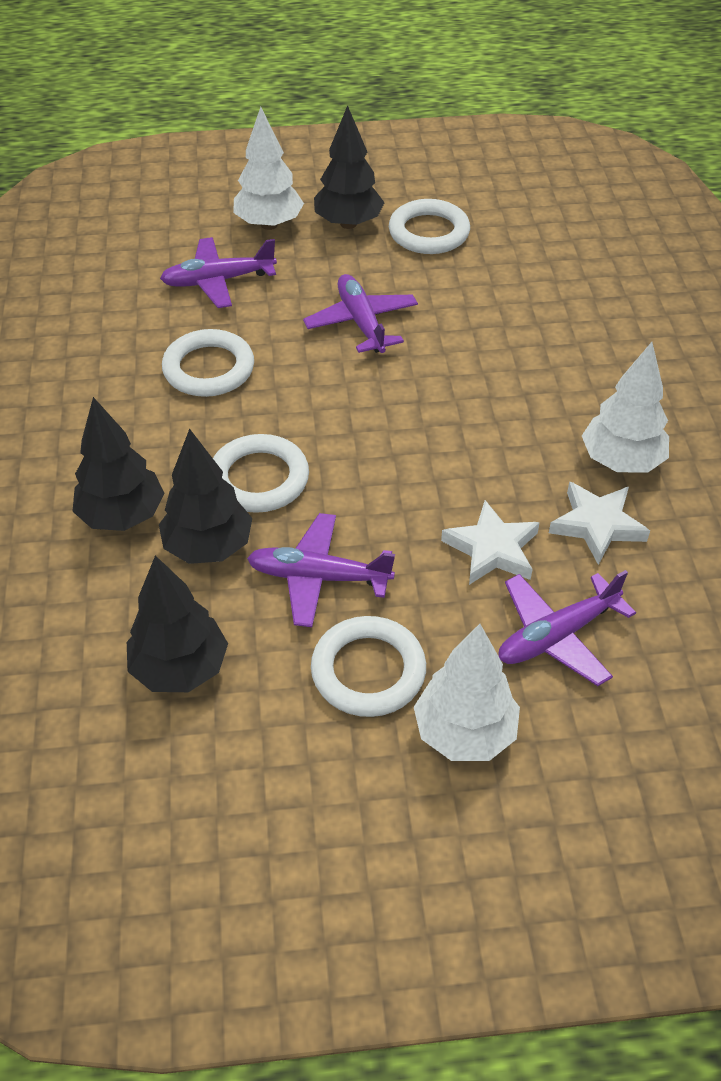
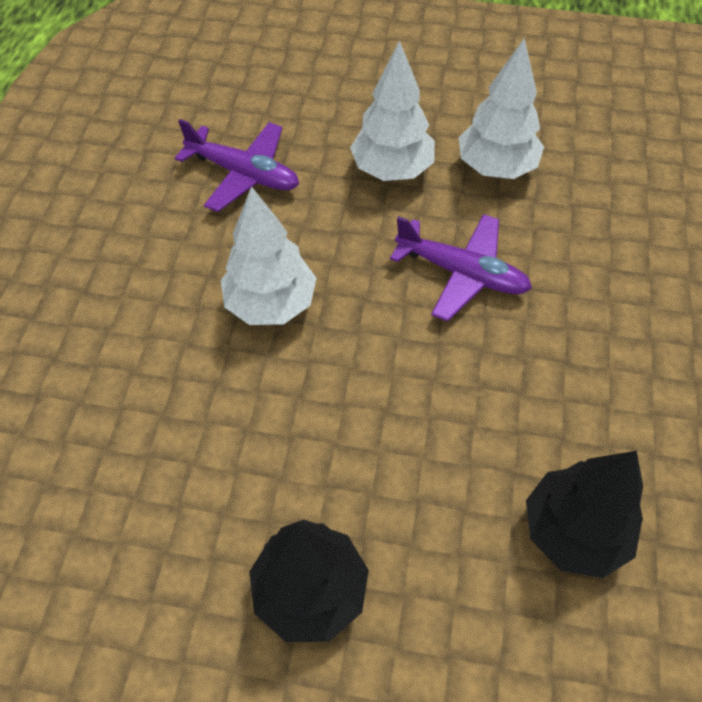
black tree: [72,397,165,531] [127,555,228,692] [159,429,252,564] [314,105,385,229] = 4 -> [249,520,369,642] [526,451,643,578] = 2
purple plane: [160,237,277,308] [247,513,395,627] [303,274,418,353] [499,570,636,686] = 4 -> [175,119,299,212] [390,214,532,322] = 2
white ring: [162,329,254,397] [213,434,309,513] [311,616,426,717] [389,199,470,254] = 4 -> none = 0
white star: [441,500,540,585] [549,481,650,565] = 2 -> none = 0

